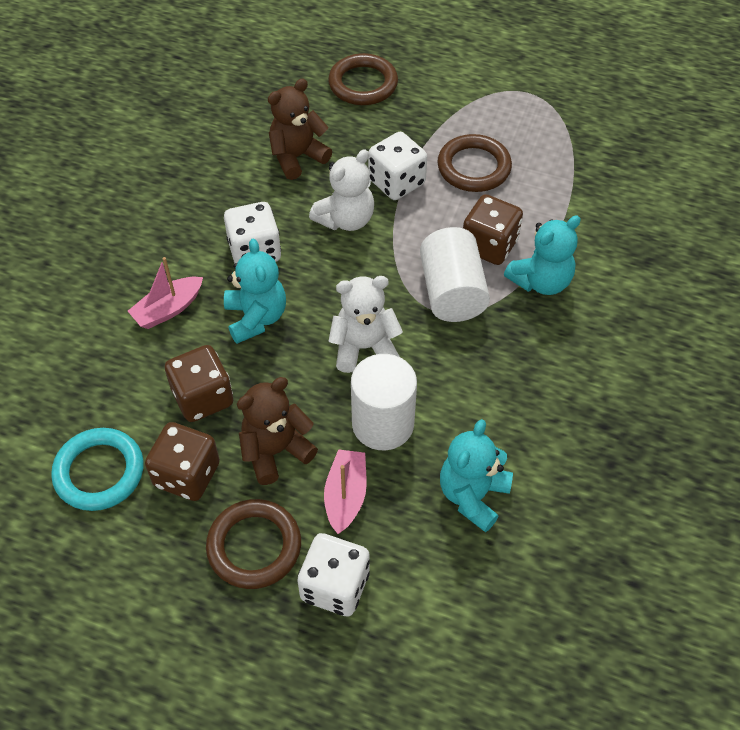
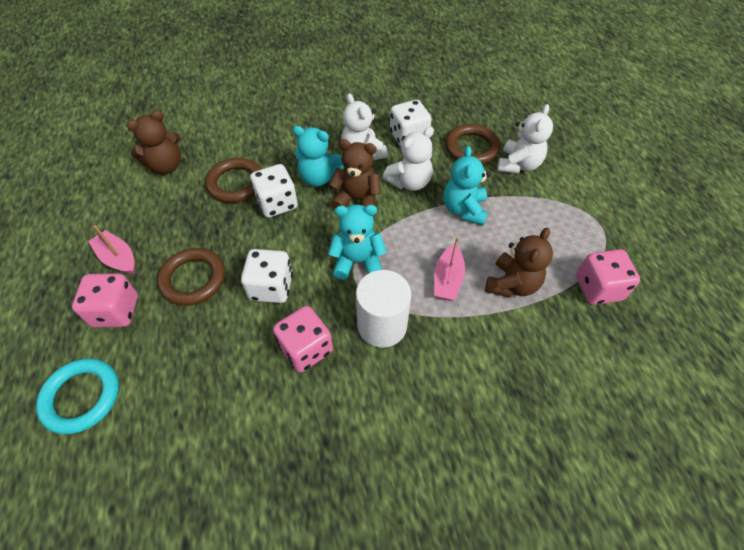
brown dice: [145,422,220,501] [165,345,233,422] [463,194,523,265] = 3 -> none = 0
brown teddy bear: [237,377,318,485] [268,79,332,180] = 2 -> [126,110,181,174] [329,139,382,209] [485,228,553,297] = 3
pink dice: none = 0 -> [72,273,138,327] [273,306,333,373] [576,249,640,305] = 3
white cylinder: [351,354,417,450] [420,227,490,322] = 2 -> [356,270,411,348] = 1
white teddy bear: [309,149,374,231] [329,276,403,373] = 2 -> [341,93,388,160] [382,127,434,191] [497,104,553,174] = 3

